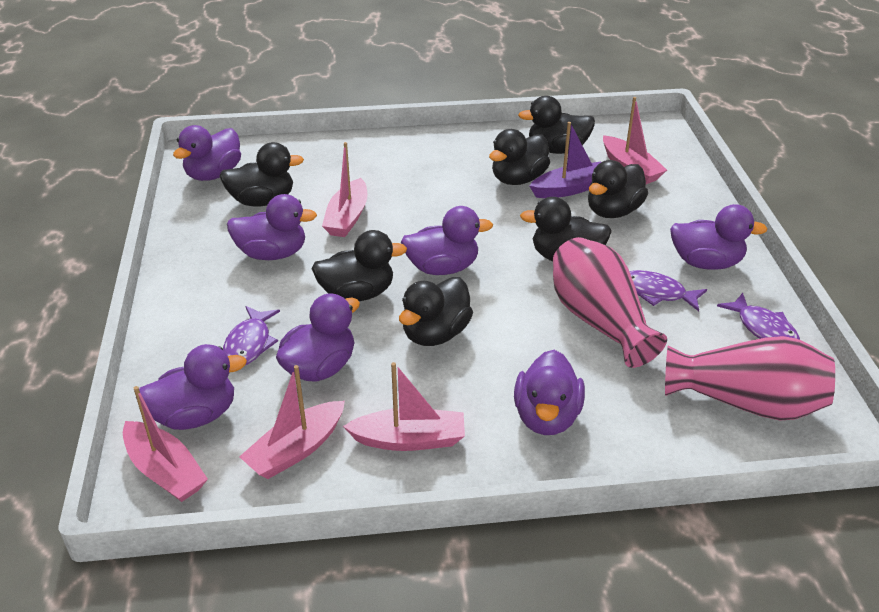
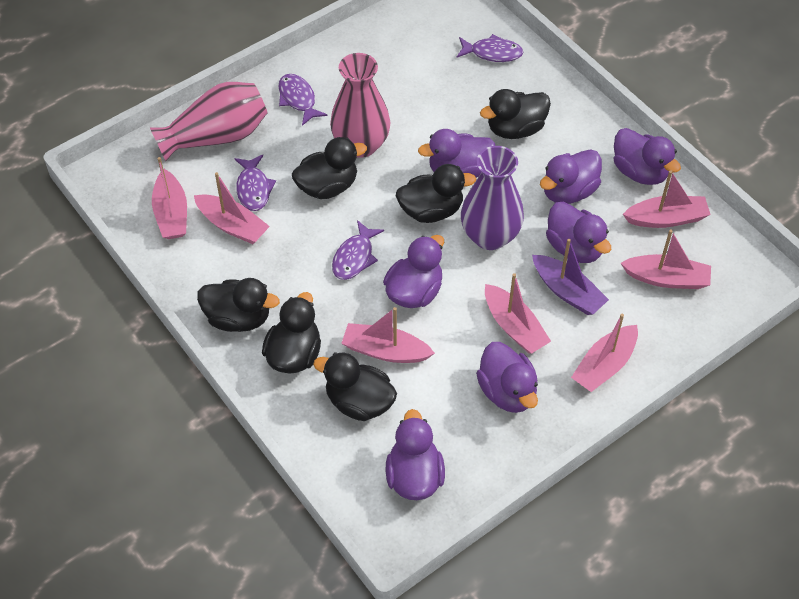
black duck: [219,142,304,207] [312,230,407,301] [399,277,473,346] [489,129,550,185] [518,96,595,154] [520,197,612,261] [588,160,648,218] = 7 -> [197,278,280,332] [262,292,321,374] [292,137,367,199] [313,352,397,421] [396,164,476,223] [480,89,551,139] = 6
pink boat: [123,386,208,502] [239,365,345,479] [322,142,367,237] [343,362,465,451] [603,97,667,184] = 5 -> [152,157,187,239] [194,172,270,244] [341,307,435,363] [485,273,551,354] [571,314,638,392] [621,230,711,289] [623,170,711,228] = 7
purple fish: [223,306,280,365] [629,270,707,311] [717,293,800,340] = 3 -> [234,155,276,211] [278,74,327,126] [332,220,384,280] [457,34,523,62] = 4
purple vase: none = 0 -> [461,146,524,250] = 1

